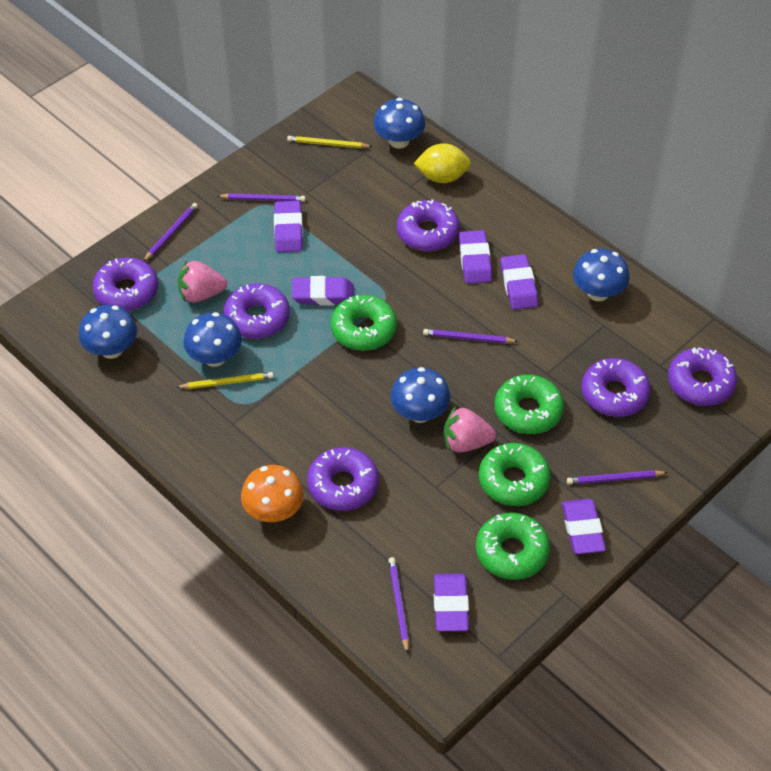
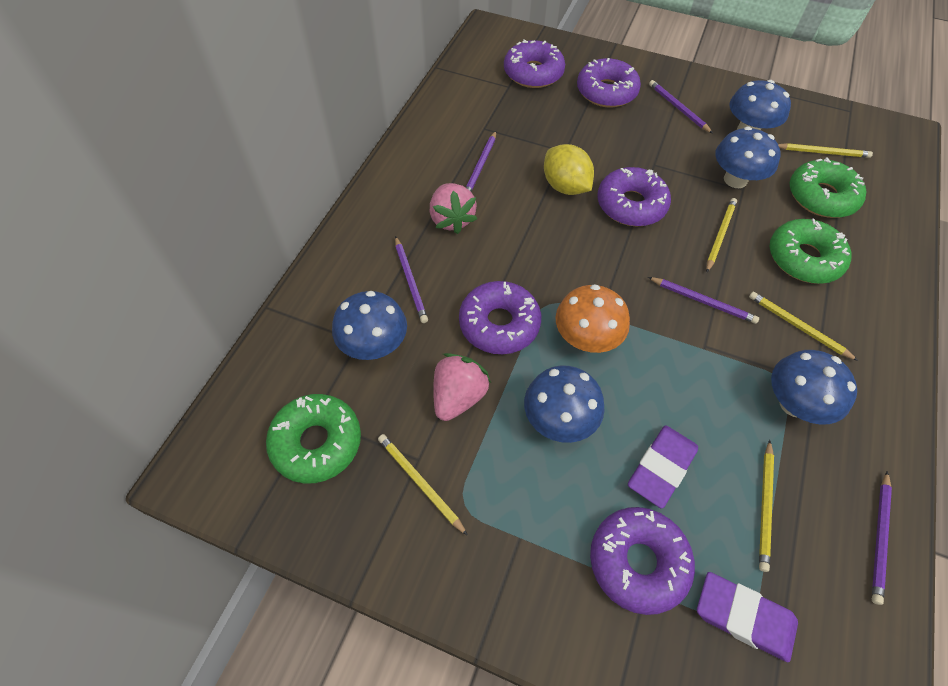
green donut: [331,295,397,351] [476,513,550,580] [479,443,551,506] [495,375,564,434] = 4 -> [266,394,361,484] [770,219,852,284] [790,157,867,218] = 3
purple donut: [92,258,158,311] [223,283,290,339] [307,447,379,511] [397,199,460,251] [581,358,651,417] [668,347,737,406] = 6 -> [459,281,541,354] [504,39,565,88] [577,58,641,108] [590,507,695,615] [597,167,671,226] = 5
purple eraser: [274,201,303,252] [292,276,354,305] [434,574,469,631] [459,230,492,284] [501,254,538,310] [562,499,606,554] = 6 -> [628,426,698,509] [697,572,798,662] = 2
yellow pencil: [176,372,274,389] [287,136,373,148] = 2 -> [378,434,468,536] [706,198,737,272] [749,292,858,361] [759,440,774,572] [778,143,873,158] = 5

